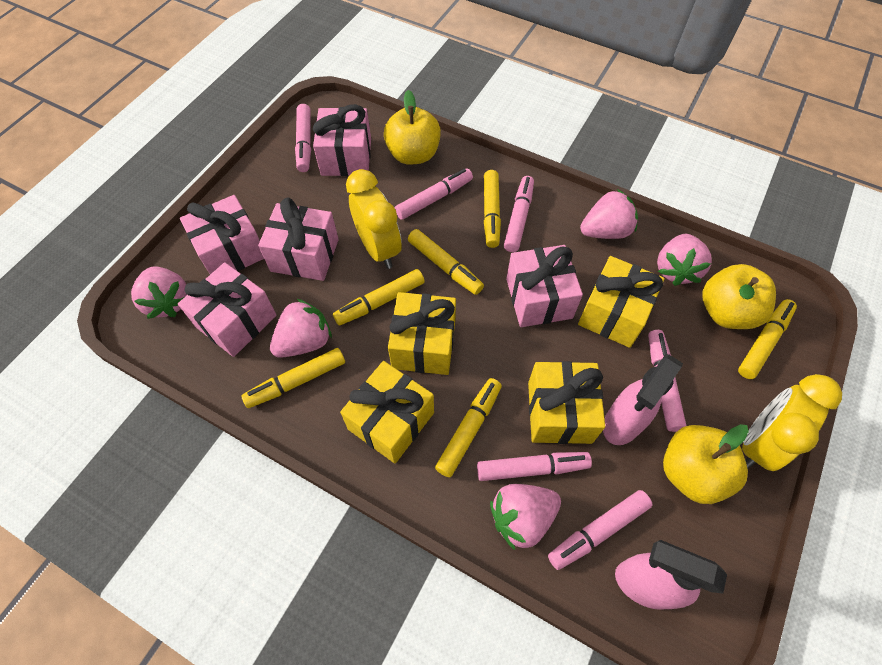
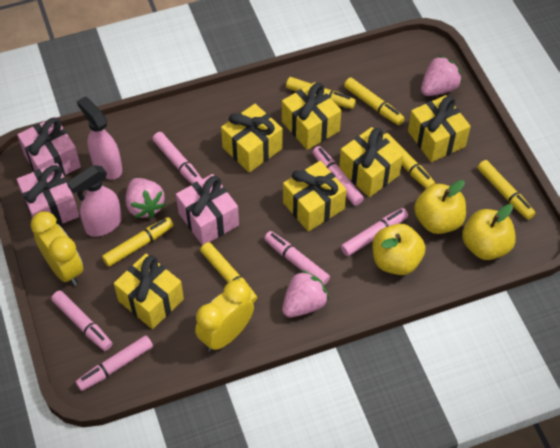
pink gift: [178,262,277,357] [180,195,264,274] [258,197,339,281] [313,104,371,176] [506,245,583,327] = 5 -> [17,117,81,176] [17,163,79,226] [176,174,239,246] = 3
pink strawberry: [131,266,187,319] [270,299,332,358] [490,484,561,550] [580,189,638,239] [657,234,712,286] = 5 -> [125,178,166,218] [282,270,329,317] [421,56,462,96] = 3
yellow gift: [340,361,434,463] [388,292,456,375] [528,361,605,444] [578,256,664,348] = 4 -> [114,254,184,329] [221,104,283,172] [282,82,341,150] [283,161,346,231] [339,127,403,197] [408,95,471,162] = 6

